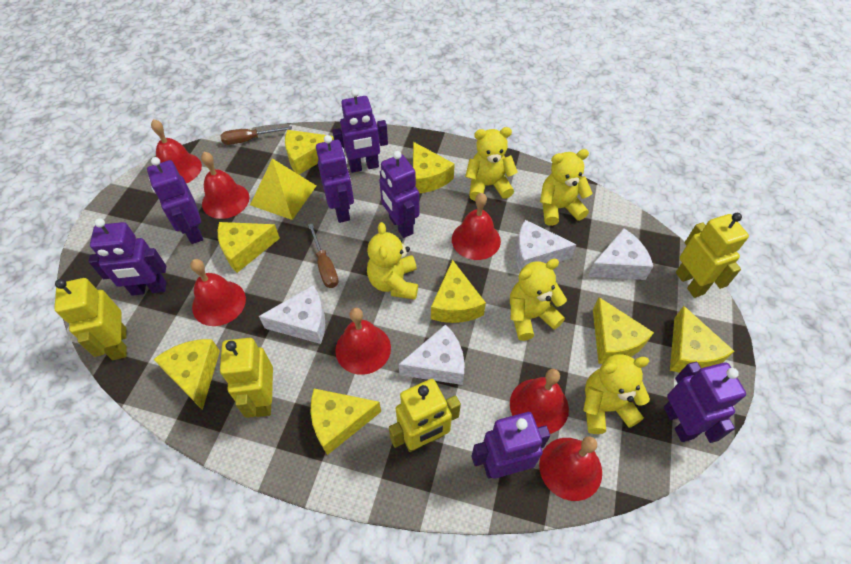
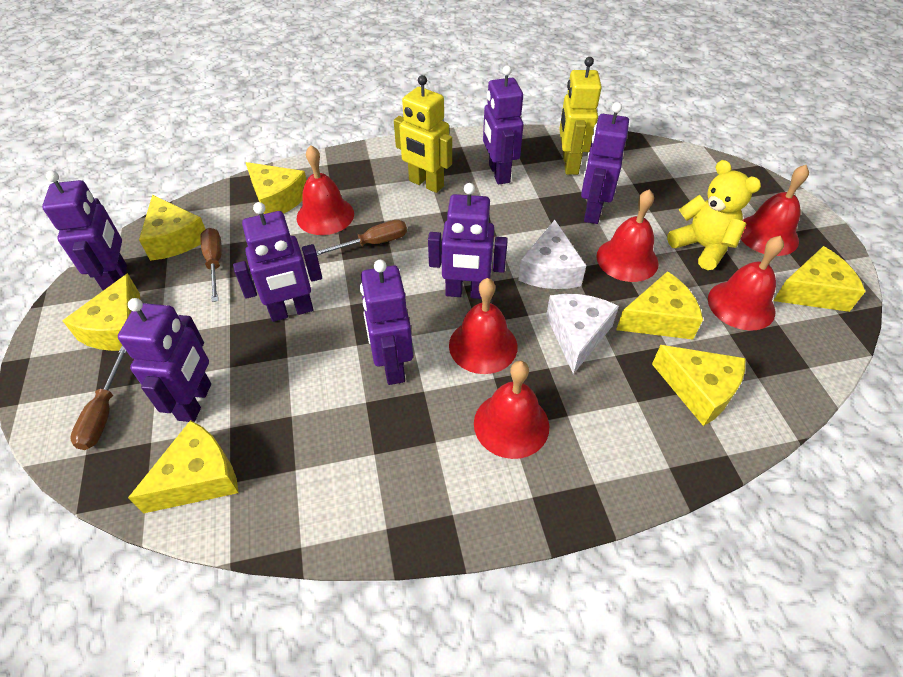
brown screwdriver: [220,126,292,145] [308,223,338,288] = 2 -> [70,346,127,450] [200,228,222,302] [316,220,407,256] = 3
red bell: [151,119,202,183] [190,259,246,326] [201,152,249,219] [335,308,391,375] [452,193,501,260] [510,369,569,434] [539,436,602,501] = 7 -> [297,145,354,235] [449,278,517,374] [474,361,549,459] [596,189,659,282] [708,236,784,331] [740,165,809,256] = 6
white cheese: [259,285,325,344] [399,324,465,385] [516,220,577,272] [588,228,653,280] = 4 -> [518,220,586,289] [546,294,619,374] = 2
yellow cheese: [154,339,220,410] [218,222,280,273] [285,130,334,175] [311,389,381,455] [413,142,455,193] [431,260,486,323] [593,297,654,364] [670,306,734,373] = 8 -> [62,273,140,351] [128,420,239,513] [139,195,206,261] [246,162,307,214] [616,271,703,339] [652,345,745,426] [773,246,866,312] = 7
yellow pyramid: [250,158,316,220] = 1 -> none = 0
yellow robot: [54,278,127,360] [220,338,273,418] [389,379,461,452] [676,213,749,298] = 4 -> [394,75,452,193] [559,57,602,175] = 2
yellow teddy bear: [367,222,418,300] [465,127,518,201] [510,259,567,341] [540,149,592,226] [583,354,650,434] = 5 -> [667,160,761,270] = 1

